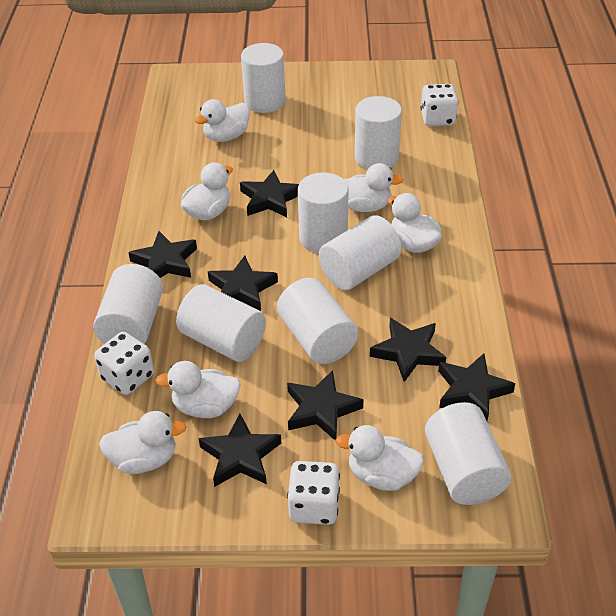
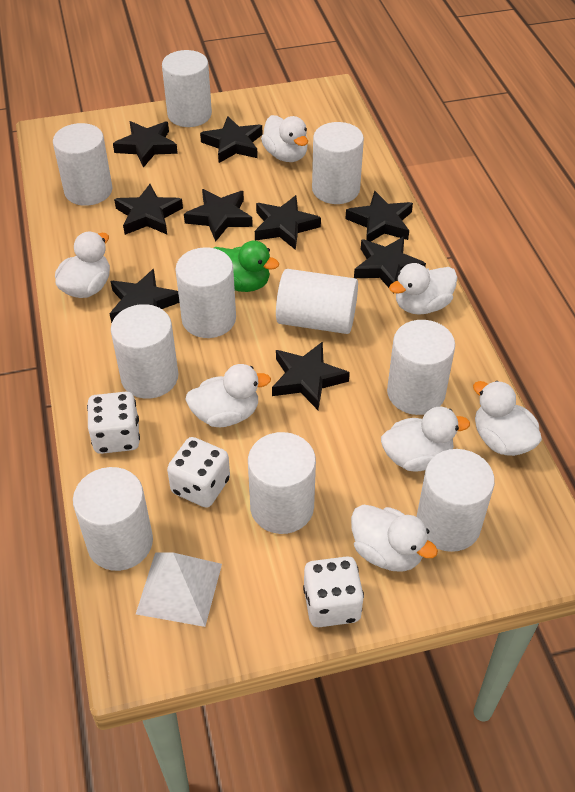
black star: [128,231,197,278] [199,414,281,487] [208,256,278,311] [240,170,299,217] [287,370,363,441] [370,318,446,382] [438,353,515,421] = 7 -> [110,269,180,323] [113,121,178,168] [114,184,183,235] [184,189,253,242] [200,116,262,163] [255,195,321,250] [272,341,350,410] [345,191,413,242] [354,236,426,288] = 9
green duck: none = 0 -> [214,241,279,292] = 1
white cylinder: [93,264,163,344] [176,284,266,362] [241,43,286,113] [277,278,358,364] [298,172,348,253] [319,215,401,290] [355,96,402,169] [425,402,511,505] = 8 -> [53,123,113,206] [73,467,153,571] [111,304,178,399] [162,50,212,127] [175,247,236,338] [248,432,316,534] [276,269,358,334] [312,122,364,204] [387,320,455,415] [417,449,495,552] = 10
white pyramid: none = 0 -> [136,552,222,627] = 1

